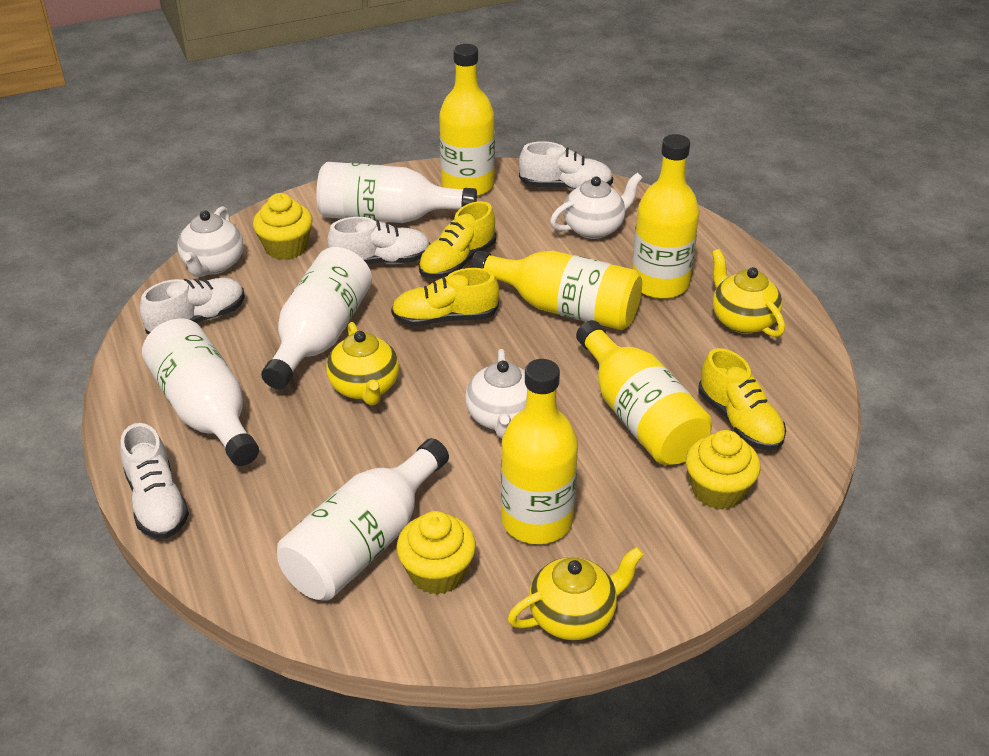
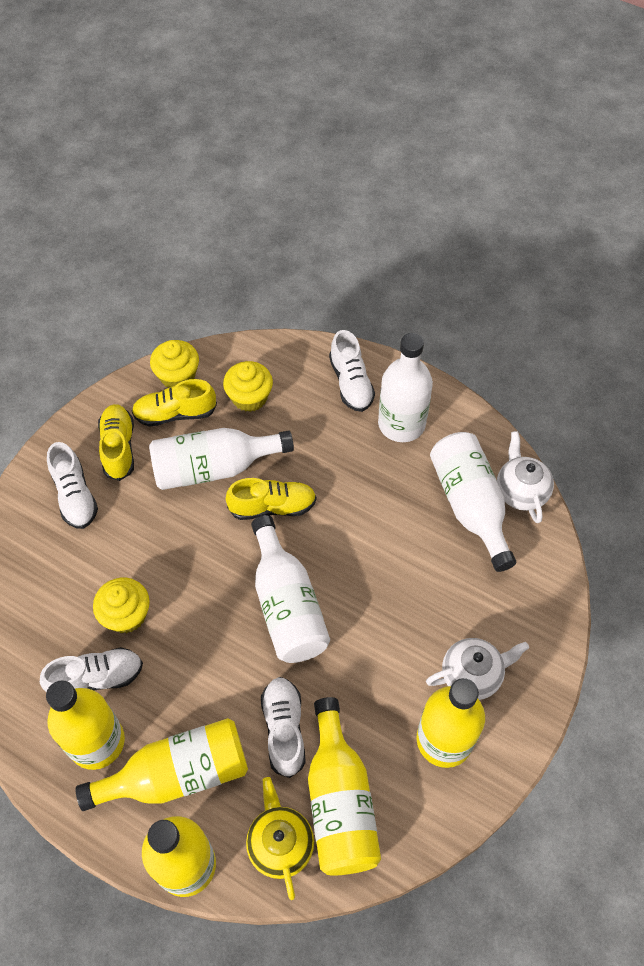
white teapot: [177,206,243,277] [465,349,527,438] [550,173,643,239] = 3 -> [426,638,529,700] [497,431,554,523] = 2
yellow teapot: [326,322,399,406] [508,547,644,640] [712,249,785,337] = 3 -> [246,777,314,900] = 1

